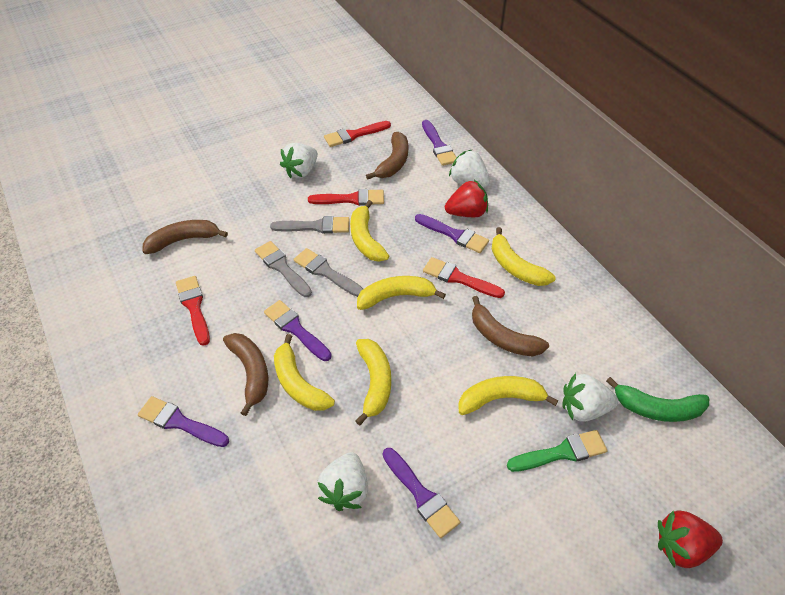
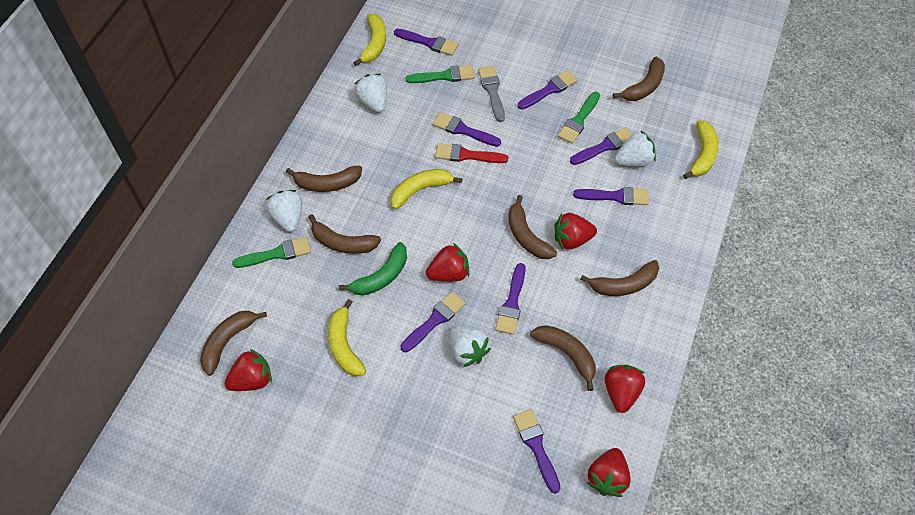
brown banana: [143,220,228,254] [223,333,268,416] [366,132,408,179] [472,296,549,357] = 4 -> [200,311,267,376] [286,165,362,192] [308,214,381,254] [508,195,557,259] [530,325,596,391] [580,260,659,296] [613,57,665,101] = 7
green brush: [507,430,608,472] = 1 -> [232,237,311,268] [406,65,475,83] [558,92,600,144] = 3
grey brush: [255,241,312,297] [270,216,349,234] [294,248,363,297] = 3 -> [478,66,505,122] = 1
purple brush: [138,396,229,447] [264,300,332,361] [383,448,460,538] [415,214,489,253] [422,120,457,166] = 5 -> [394,29,458,56] [401,292,466,352] [433,112,501,147] [495,263,526,335] [513,409,560,494] [518,70,578,109] [570,127,632,165] [573,187,649,205] = 8
red brush: [176,276,210,346] [308,189,384,206] [324,121,391,147] [423,257,505,298] = 4 -> [435,143,508,163] = 1
red strawberry: [445,180,488,217] [658,511,723,568] = 2 -> [224,349,272,391] [426,243,469,282] [554,213,597,250] [587,448,631,497] [605,365,645,413] = 5
yellow banana: [274,334,335,411] [350,200,389,262] [355,339,391,426] [357,276,446,310] [458,376,558,415] [492,227,556,286] = 6 -> [328,299,366,376] [353,14,386,66] [391,169,462,209] [683,120,719,179] = 4

